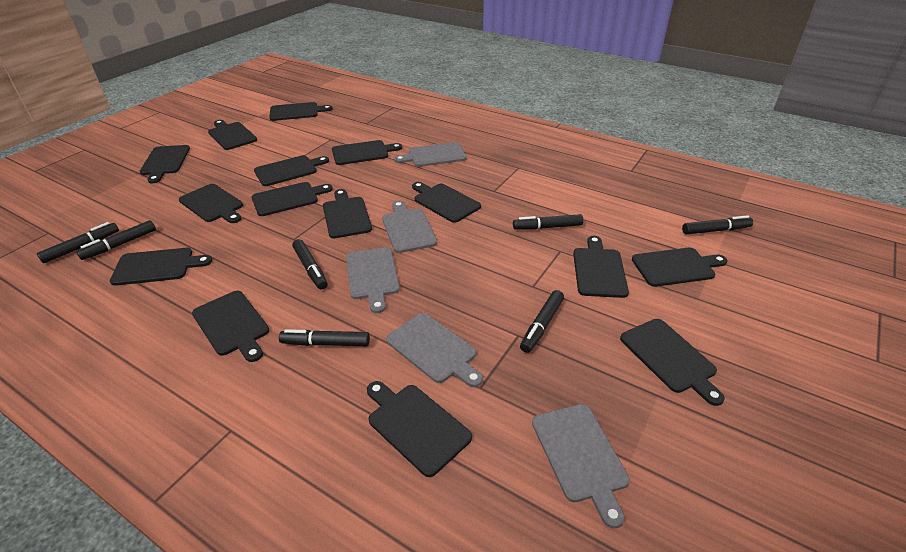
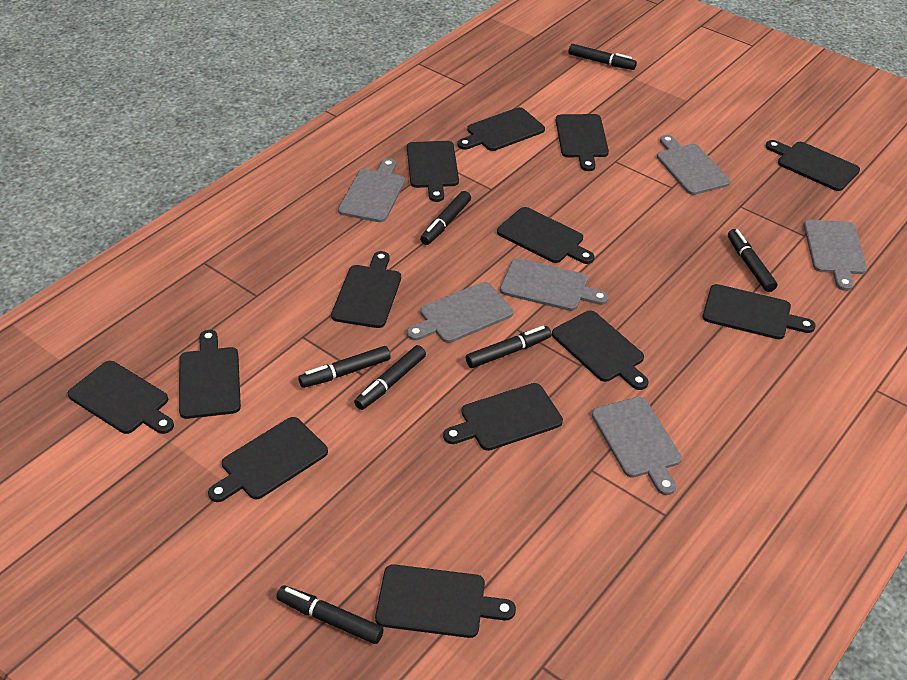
black cutting board: [110,248,212,286] [139,145,190,183] [179,184,243,223] [192,291,269,362] [208,120,257,150] [251,182,333,216] [254,155,329,186] [269,102,333,121] [323,189,372,238] [332,140,402,165] [367,381,472,477] [412,182,481,223] [573,236,629,298] [620,319,725,406] [632,248,727,287] = 15 -> [68,361,174,434] [179,330,241,419] [208,417,328,502] [331,251,401,328] [375,564,516,638] [407,141,459,202] [443,383,563,451] [457,107,545,151] [497,207,594,264] [552,311,648,390] [555,114,609,171] [703,284,816,339] [766,140,860,191] = 13
grey cutting board: [346,247,400,313] [382,201,437,253] [386,313,483,387] [394,142,467,167] [532,404,630,528] = 5 -> [338,158,405,222] [407,282,513,343] [500,258,609,311] [592,397,682,495] [657,135,730,195] [804,220,867,291] = 6

